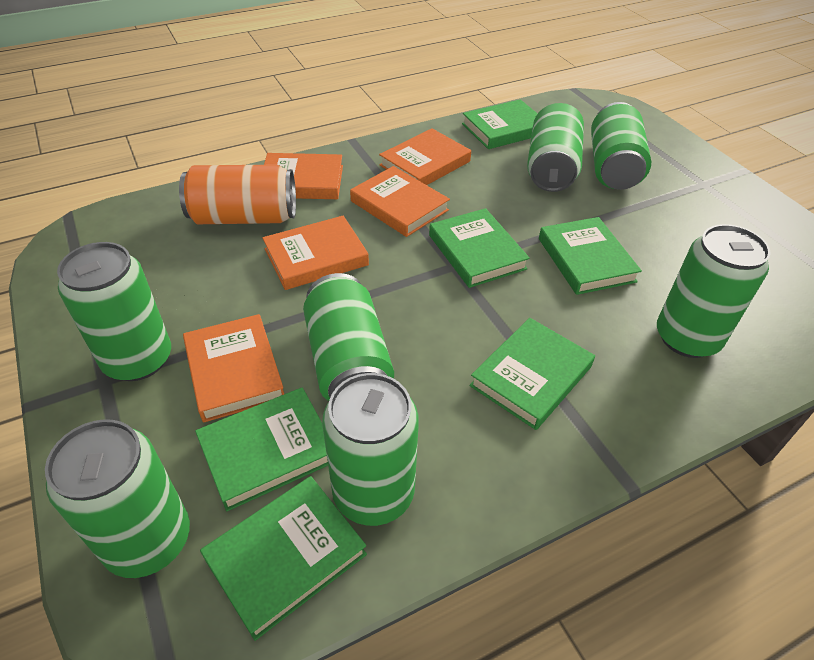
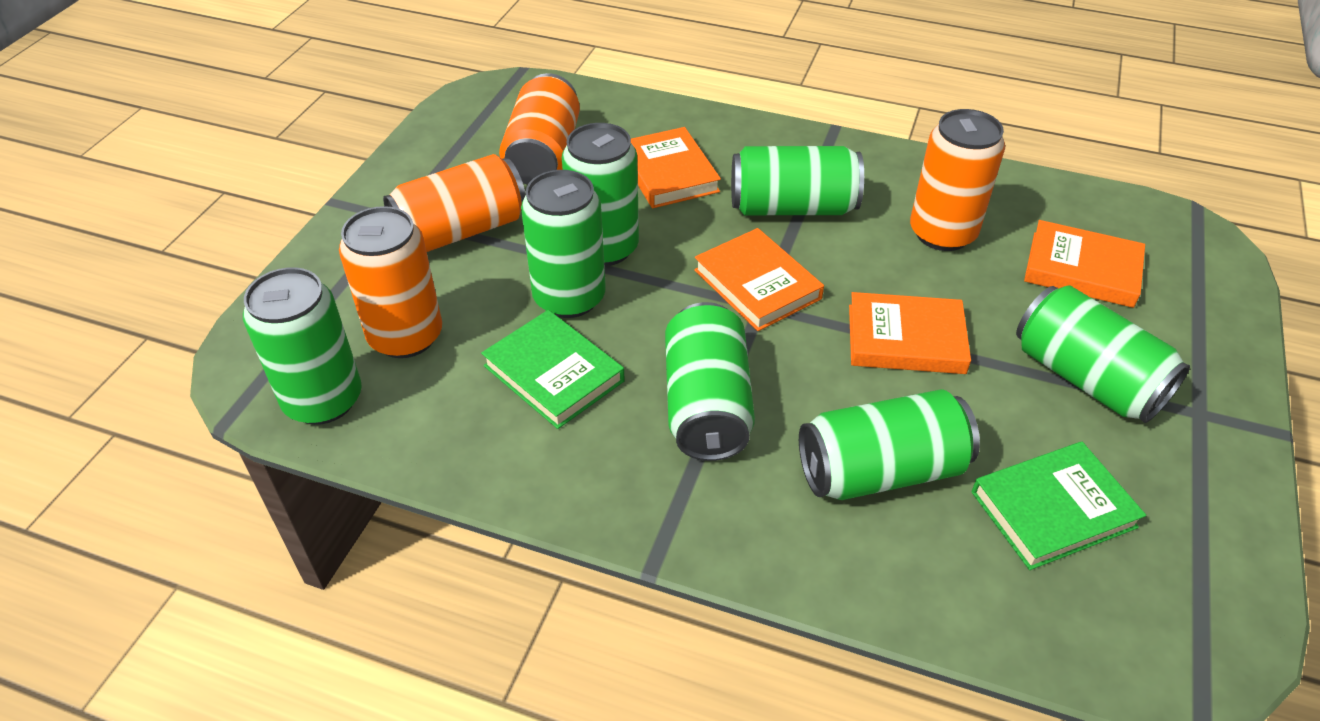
green book: [195,387,328,511] [200,476,367,641] [429,208,530,288] [462,99,538,149] [469,318,595,430] [539,217,642,295] = 6 -> [481,310,625,429] [972,442,1146,570] = 2
orange book: [183,314,284,422] [262,216,369,290] [264,153,343,199] [350,166,450,237] [379,128,471,185] = 5 -> [631,127,721,208] [694,228,824,331] [849,292,971,374] [1024,220,1145,308] = 4
orange can: [179,165,296,224] = 1 -> [339,206,442,358] [383,154,526,252] [499,73,580,185] [910,109,1005,251] = 4

